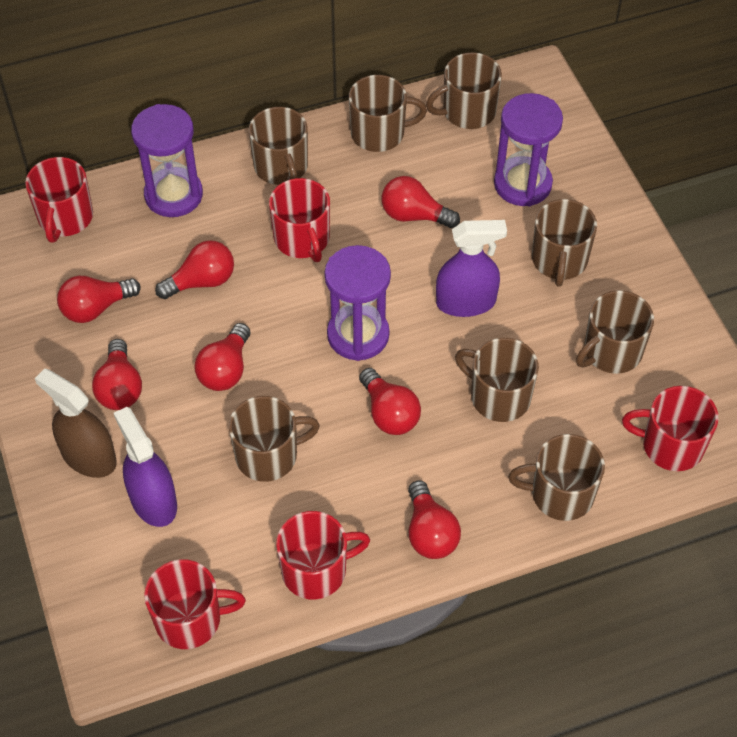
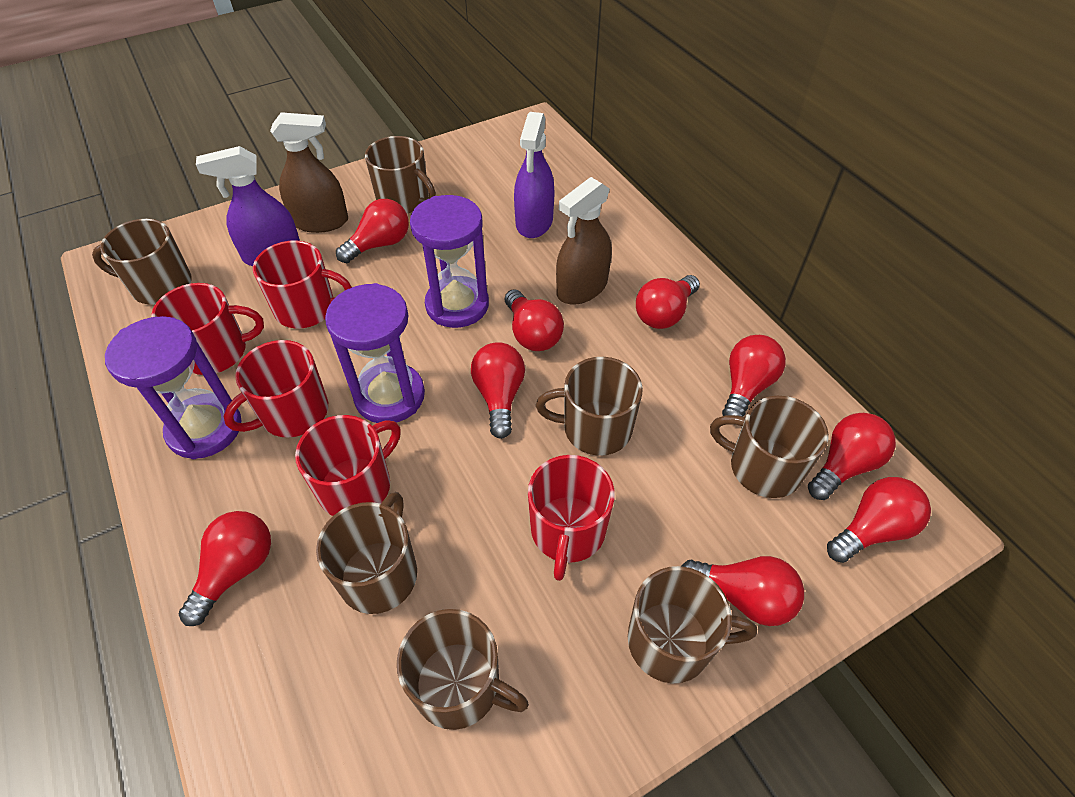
brown mug: [229,396,320,482] [249,107,308,185] [349,75,427,152] [426,52,502,129] [455,338,539,422] [508,434,605,521] [532,199,597,287] [576,290,654,374] = 8 -> [92,219,192,305] [316,492,417,614] [365,136,436,213] [397,609,529,730] [536,357,643,456] [628,566,757,683] [710,396,829,498] = 7
brown spray bottle: [35,368,117,478] = 1 -> [270,112,348,233] [556,177,612,305] = 2
red light bulb: [57,276,141,323] [92,339,142,410] [155,240,234,299] [194,323,250,391] [359,368,421,435] [382,176,460,228] [408,480,461,559] = 7 -> [179,511,271,626] [336,199,409,263] [471,342,525,439] [505,289,564,351] [636,275,700,329] [682,556,804,626] [722,335,786,417] [808,413,896,500] [827,477,931,563] = 9

